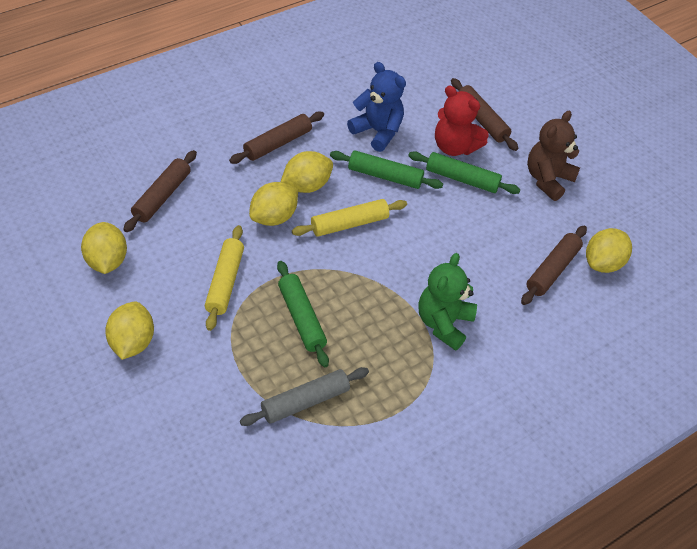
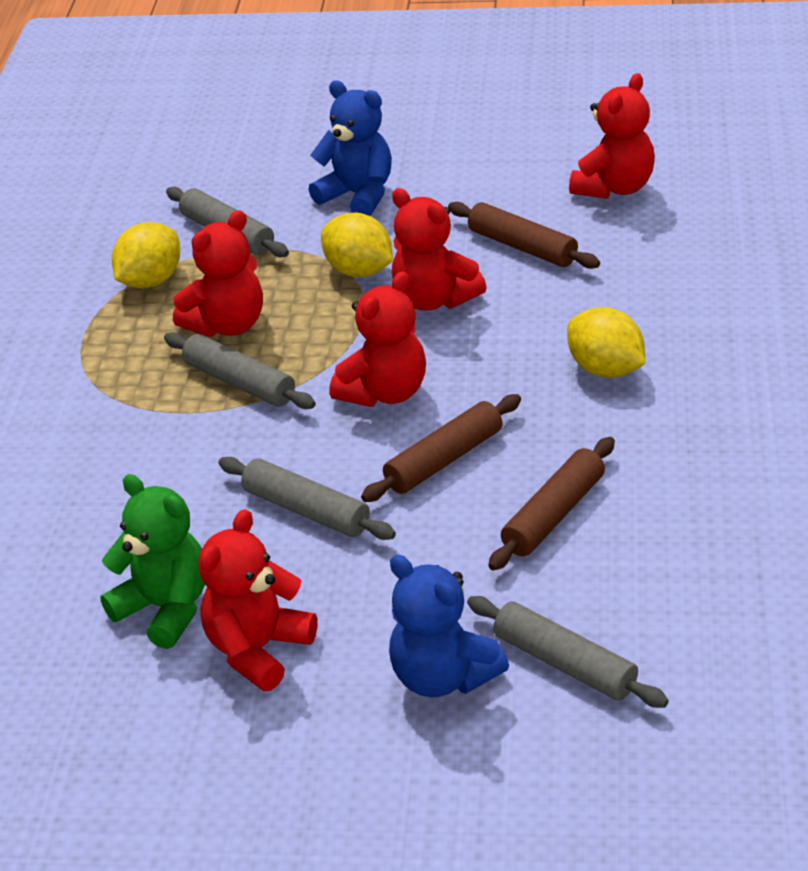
blue teddy bear: [347,62,406,152] = 1 -> [309,80,392,216] [389,555,509,698] = 2
brown rolling pin: [123,150,197,232] [229,112,324,164] [451,78,518,151] [521,226,587,305] = 4 -> [361,394,521,502] [448,202,600,269] [488,437,615,571] = 3
brown teddy bear: [527,111,580,201] = 1 -> none = 0
green rolling pin: [277,261,329,367] [330,151,443,189] [408,151,521,194] = 3 -> none = 0
grey rolling pin: [240,367,369,426] = 1 -> [164,332,316,409] [166,187,289,257] [219,457,396,540] [467,596,669,708] = 4
red teddy bear: [435,86,489,156] = 1 -> [173,210,263,337] [199,509,317,691] [329,271,426,407] [392,188,487,311] [569,73,655,199] = 5
yellow lemon: [81,222,127,274] [105,302,154,360] [249,182,298,226] [281,151,333,193] [586,228,632,273] = 5 -> [112,222,180,288] [321,213,393,277] [567,307,645,378] = 3
yellow rolling pin: [205,225,244,331] [292,199,407,237] = 2 -> none = 0

